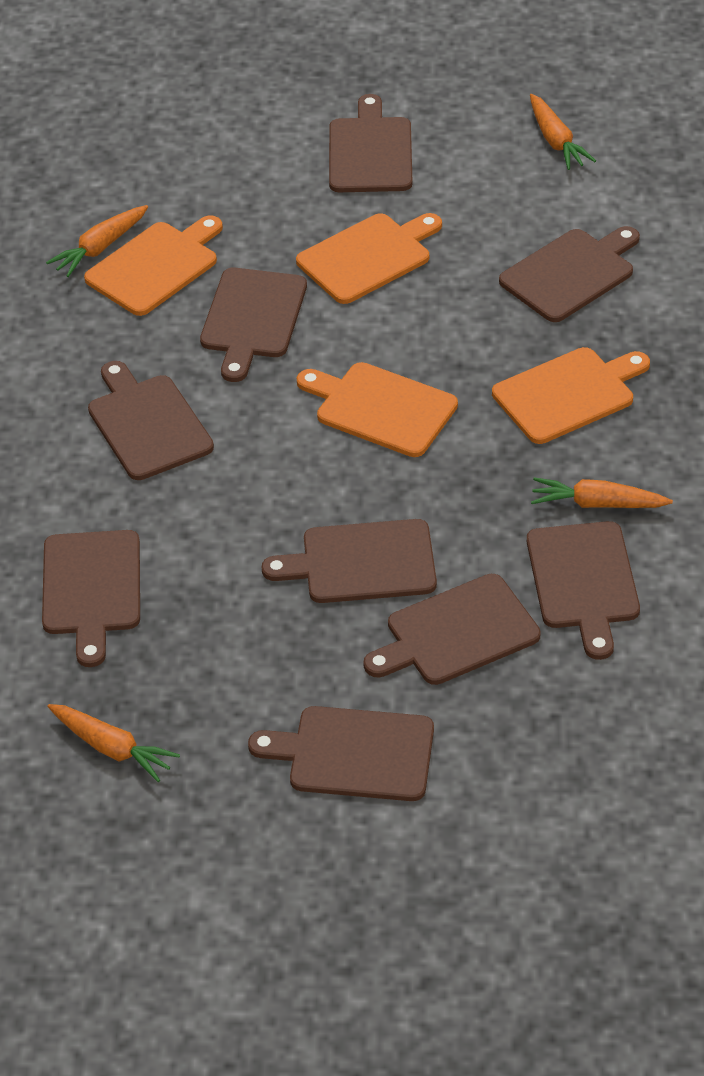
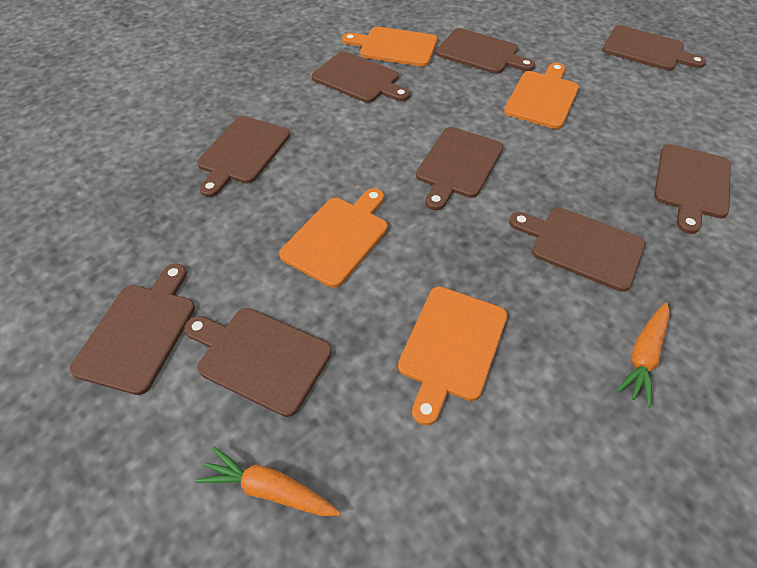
orange carrot: [46,205,148,277] [47,704,180,782] [530,94,596,170] [531,477,673,508] = 4 -> [196,447,341,516] [616,302,670,407] = 2

